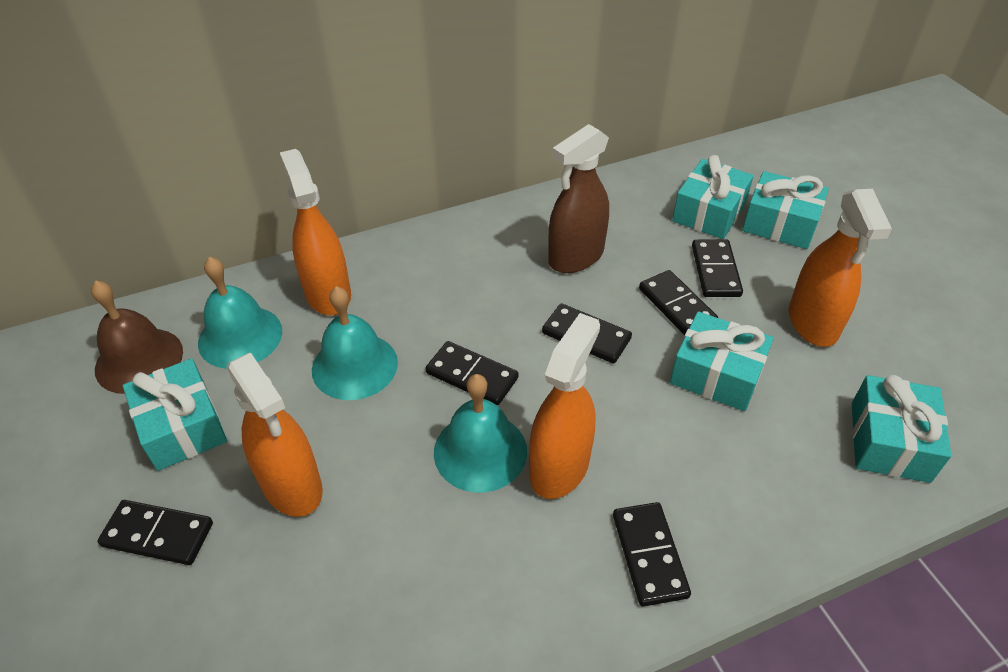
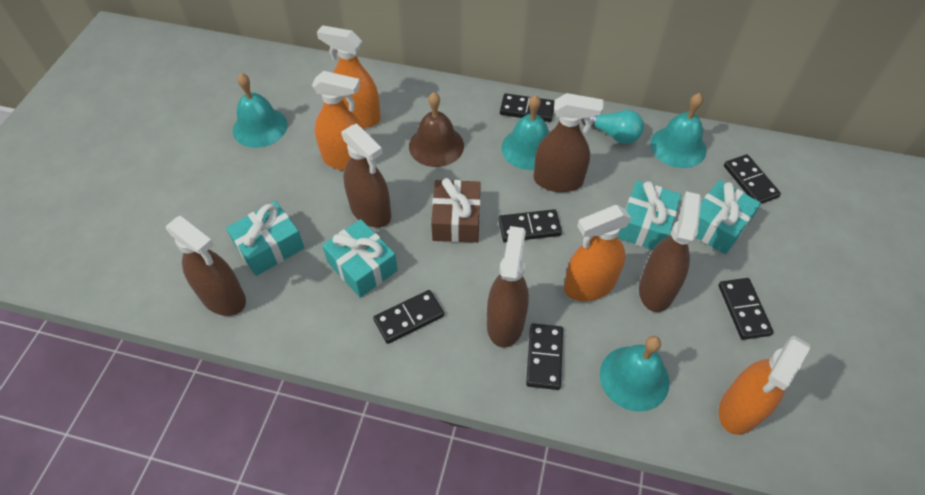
brown gift: none = 0 -> [431,178,481,243] = 1
brown spray bottle: [548,124,609,273] = 1 -> [166,216,246,316] [341,123,391,227] [487,226,529,348] [534,93,603,192] [639,191,701,312] = 5
turquoise bell: [198,257,282,369] [312,286,398,400] [434,374,527,493] = 3 -> [233,73,288,148] [501,95,549,170] [600,336,670,412] [650,93,707,168] = 4
turquoise gift: [123,358,227,471] [670,312,773,411] [672,155,754,239] [742,171,829,249] [852,375,951,483] = 5 -> [226,201,305,276] [322,219,398,298] [617,181,681,250] [696,180,761,254] = 4
turquoise light bulb: none = 0 -> [581,110,644,144] = 1

